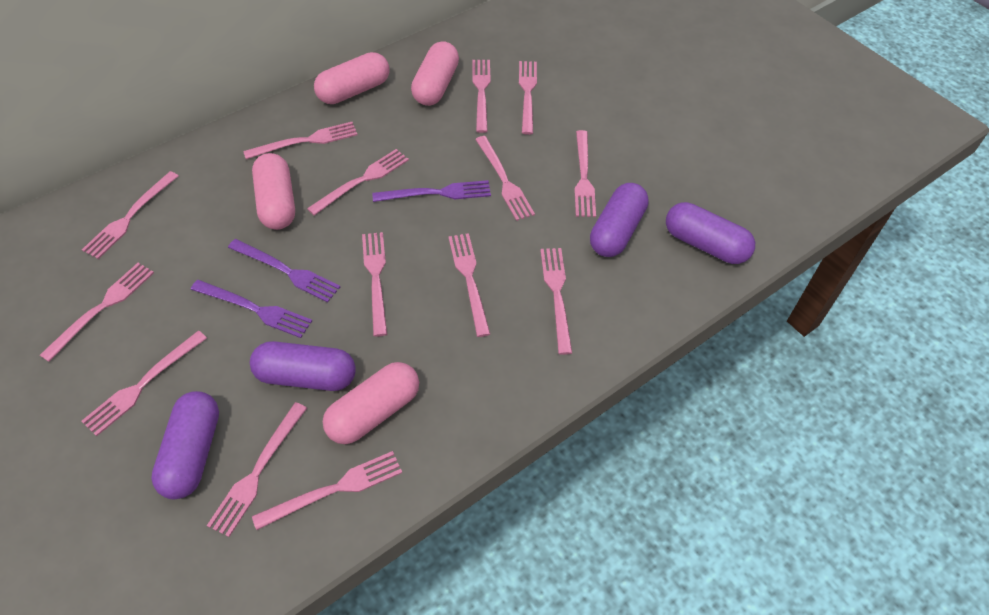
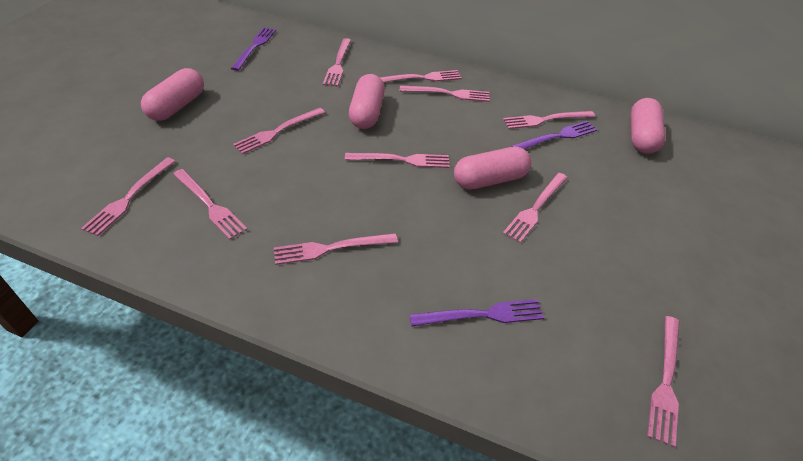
pink fork: [40,263,154,362] [81,331,207,436] [82,171,178,259] [207,402,307,537] [243,122,358,159] [252,451,402,530] [307,149,409,216] [362,232,387,337] [448,233,490,337] [472,60,490,133] [475,136,535,221] [519,61,537,135] [540,248,572,355] [574,130,596,217] = 14 -> [81,157,175,236] [173,169,247,240] [233,108,325,154] [274,233,398,265] [323,38,351,86] [345,153,450,168] [379,70,462,83] [400,85,490,102] [503,111,595,129] [503,173,568,243] [647,316,679,447] = 11
purple capsule: [151,391,219,499] [250,341,356,391] [590,183,649,257] [666,202,755,264] = 4 -> none = 0

